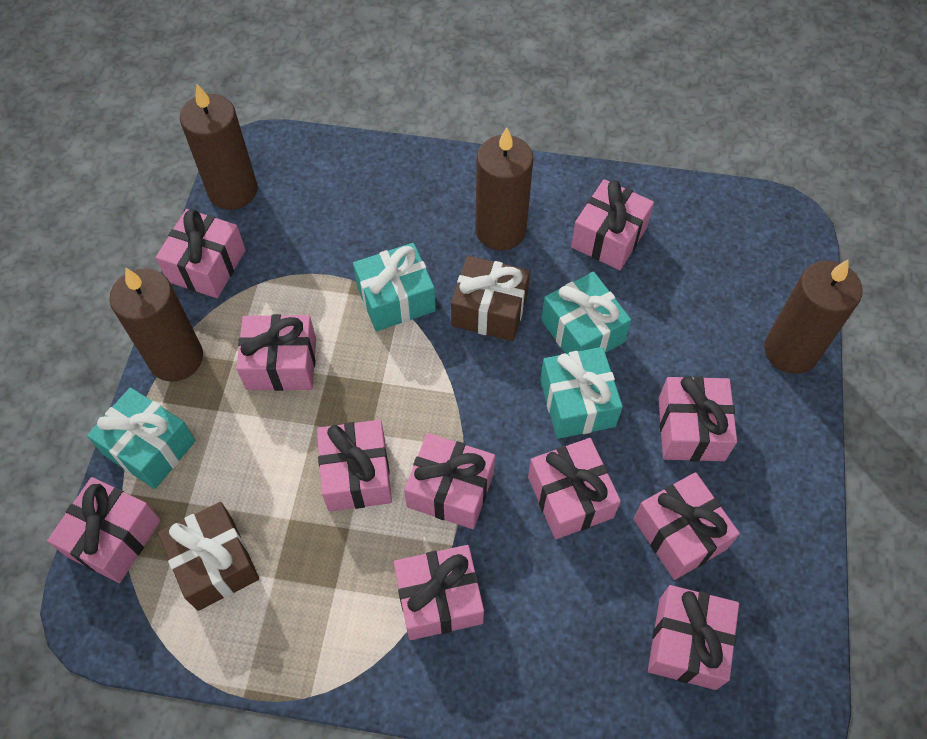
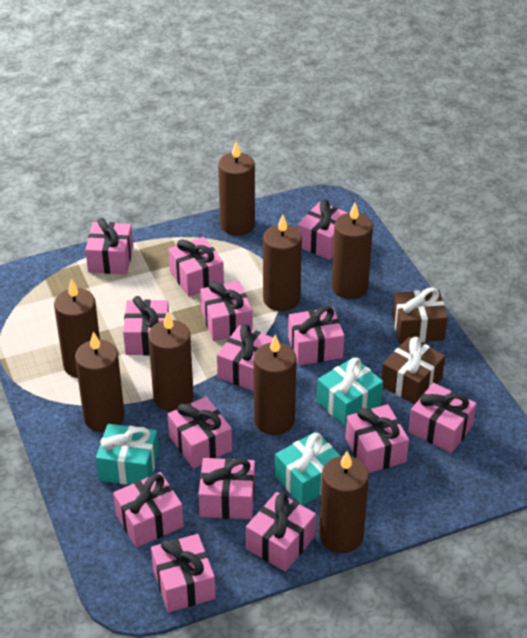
brown candle: [109,268,203,382] [180,84,258,210] [475,127,533,251] [764,259,862,374] = 4 -> [54,279,100,378] [75,331,125,432] [148,311,194,412] [218,142,255,236] [254,334,297,435] [263,214,302,311] [319,451,369,553] [331,203,373,299] = 8
pink gift: [47,477,161,583] [156,209,246,298] [236,314,316,391] [317,420,392,511] [394,545,484,640] [404,433,495,529] [528,438,621,539] [571,179,654,270] [634,472,740,580] [648,585,739,690] [658,376,737,461] = 11 -> [85,218,133,274] [113,472,184,548] [123,296,169,355] [151,534,216,612] [168,237,224,297] [168,397,232,468] [198,458,255,519] [200,281,253,341] [217,324,273,391] [246,492,316,572] [288,306,344,365] [297,200,348,260] [345,404,409,473] [409,383,477,453] = 14
turquoise gift: [87,387,196,489] [353,243,436,331] [540,347,623,439] [541,272,631,354] = 4 -> [96,424,159,485] [275,432,340,506] [317,357,383,426] = 3

